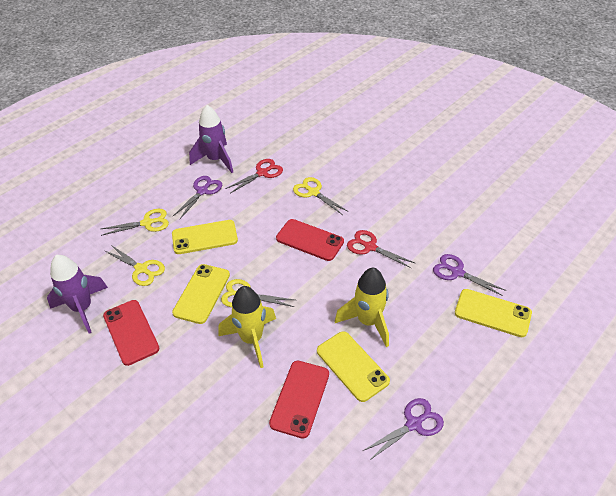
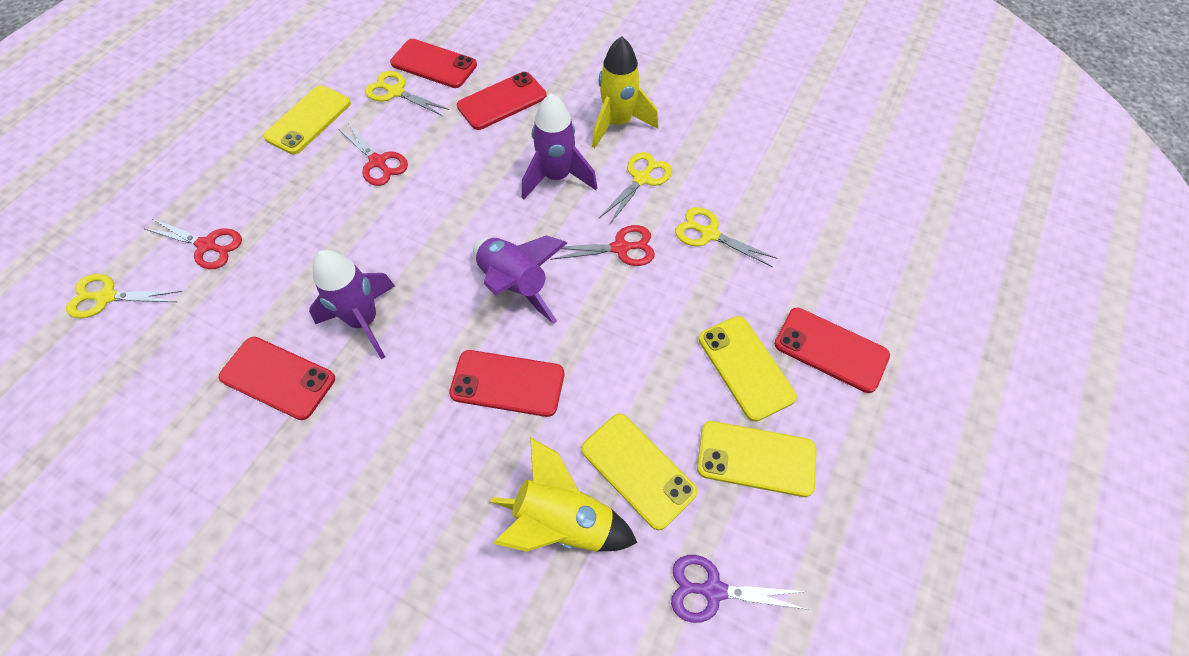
purple rocket: [47,255,108,333] [189,105,233,173] = 2 -> [309,250,395,359] [473,235,567,324] [522,94,598,199] = 3
purple scissors: [173,176,222,219] [363,398,444,461] [433,254,507,296] = 3 -> [671,555,809,623] = 1
red phone: [103,300,160,366] [269,361,329,439] [276,219,344,261] = 3 -> [218,337,335,420] [390,39,477,88] [449,350,564,417] [457,72,547,130] [774,308,890,393] = 5
red scissors: [225,159,283,193] [347,230,415,268] = 2 -> [145,218,242,269] [339,122,408,186] [550,225,655,266] = 3

